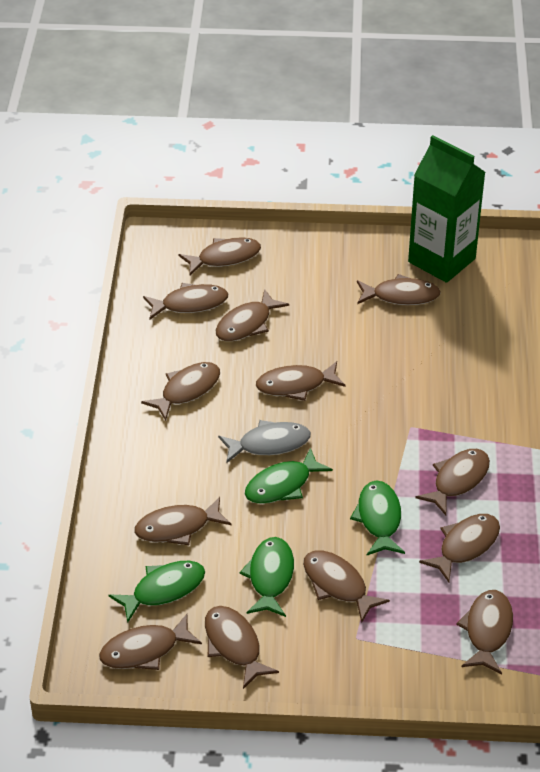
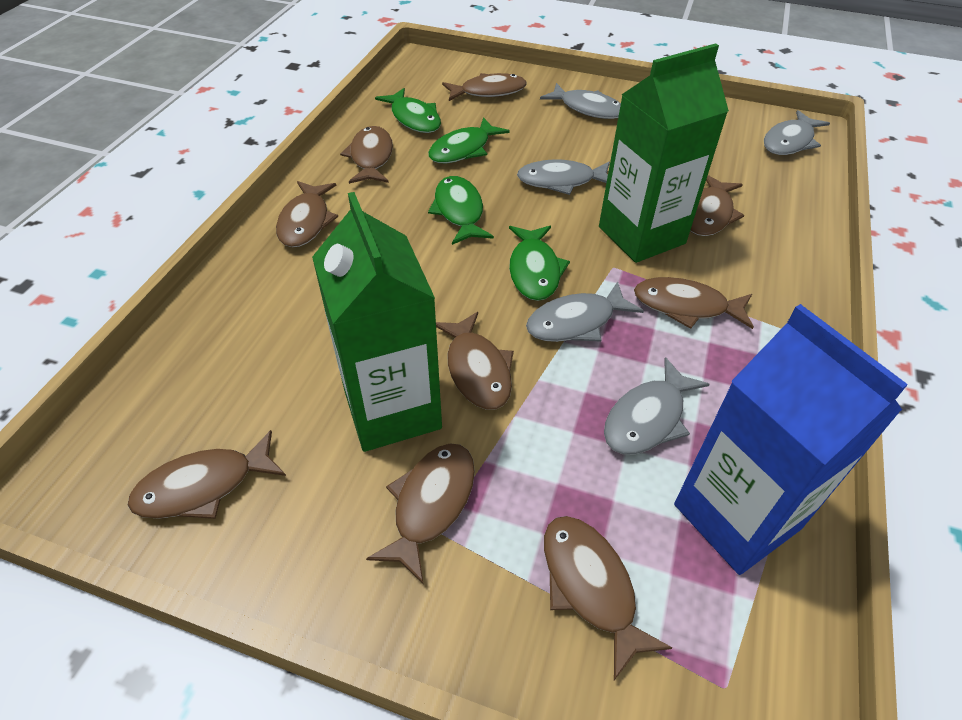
blue carton: none = 0 -> [674,304,908,575] = 1
brown fish: [99,614,202,670] [134,497,231,545] [141,362,220,421] [143,283,228,319] [179,237,261,275] [205,606,279,689] [215,289,289,342] [256,361,346,401] [303,550,390,623] [357,274,441,305] [415,449,490,515] [419,514,500,582] [456,590,513,674] = 13 -> [128,430,286,519] [276,181,338,247] [340,126,393,184] [366,443,475,585] [436,312,514,410] [442,73,527,101] [544,516,672,680] [634,277,754,329] [690,175,744,236] = 9
green carton: [408,135,485,283] = 1 -> [312,192,442,452] [599,43,729,263] = 2
grey fish: [218,420,311,463] = 1 -> [517,159,610,195] [526,281,644,342] [540,83,621,119] [604,357,710,454] [764,110,830,155] = 5

